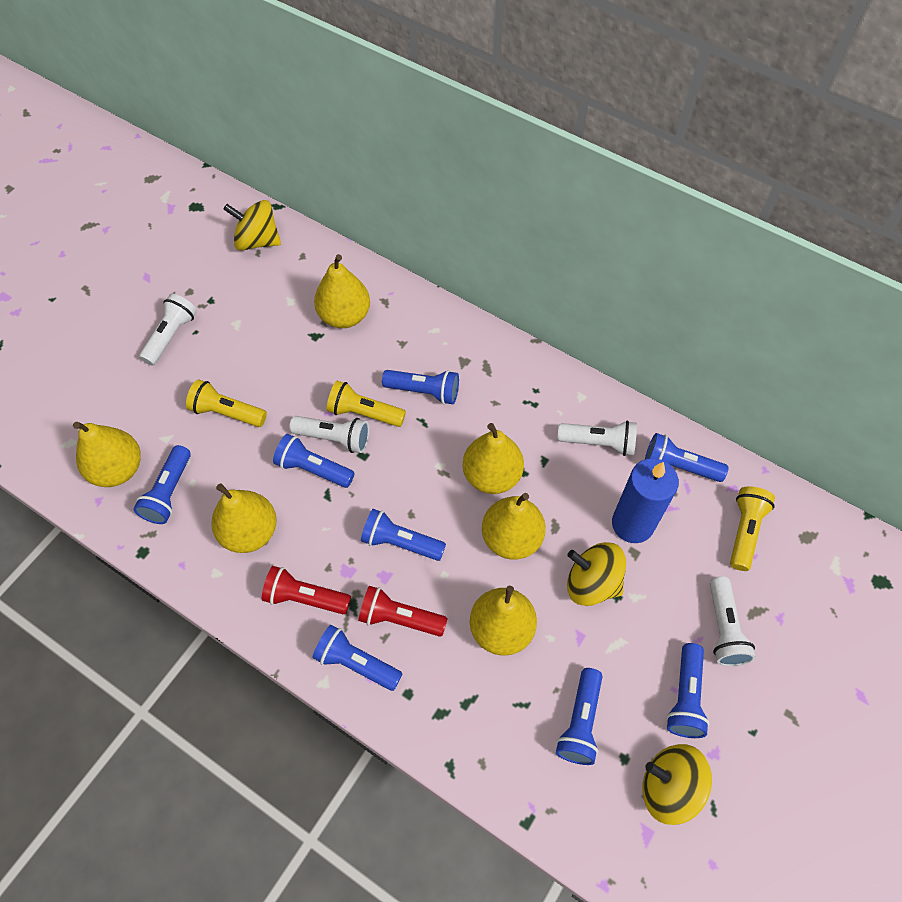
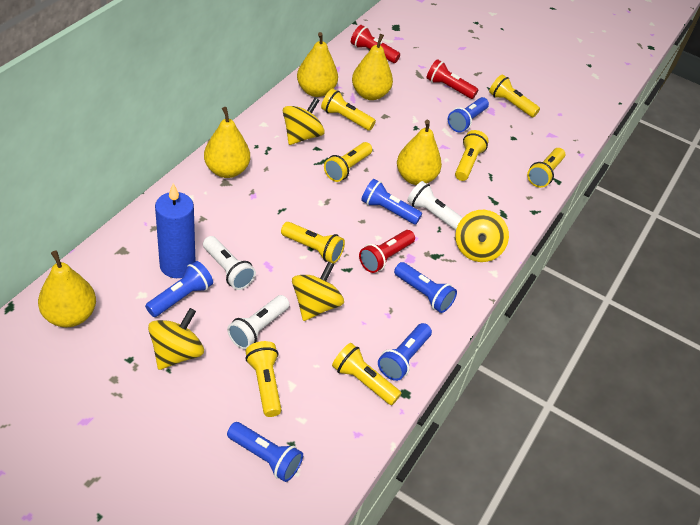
blue flashlight: [134,445,191,524] [273,434,355,488] [312,625,402,691] [361,509,446,561] [382,370,459,404] [556,668,603,765] [645,433,728,482] [666,643,710,738] = 8 -> [145,261,213,317] [227,422,303,482] [361,179,422,224] [378,323,432,381] [394,262,457,313] [448,97,489,132] = 6
red flashlight: [262,566,351,614] [358,586,448,637] = 2 -> [351,25,400,63] [359,230,415,273] [427,59,478,99] = 3
white flashlight: [139,294,197,366] [289,416,370,453] [557,420,637,456] [710,576,755,666] = 4 -> [203,236,256,290] [227,295,289,349] [407,181,463,231] = 3
yellow flashlight: [186,380,267,427] [327,381,406,427] [730,486,775,571] = 3 -> [245,341,281,417] [281,222,345,264] [321,89,376,131] [324,142,372,182] [332,343,401,405] [455,130,489,181] [489,75,540,117] [527,148,565,188] = 8
yellow pear: [73,422,141,487] [211,483,277,553] [314,254,370,328] [463,423,524,494] [470,586,537,655] [482,493,546,560] = 6 -> [38,250,96,327] [204,107,250,178] [297,32,338,97] [352,34,393,100] [397,120,442,185] = 5
yellow spinning top: [224,200,281,251] [567,542,626,606] [642,744,712,825] = 3 -> [148,308,204,370] [283,98,325,145] [292,261,344,321] [455,210,509,262] = 4

